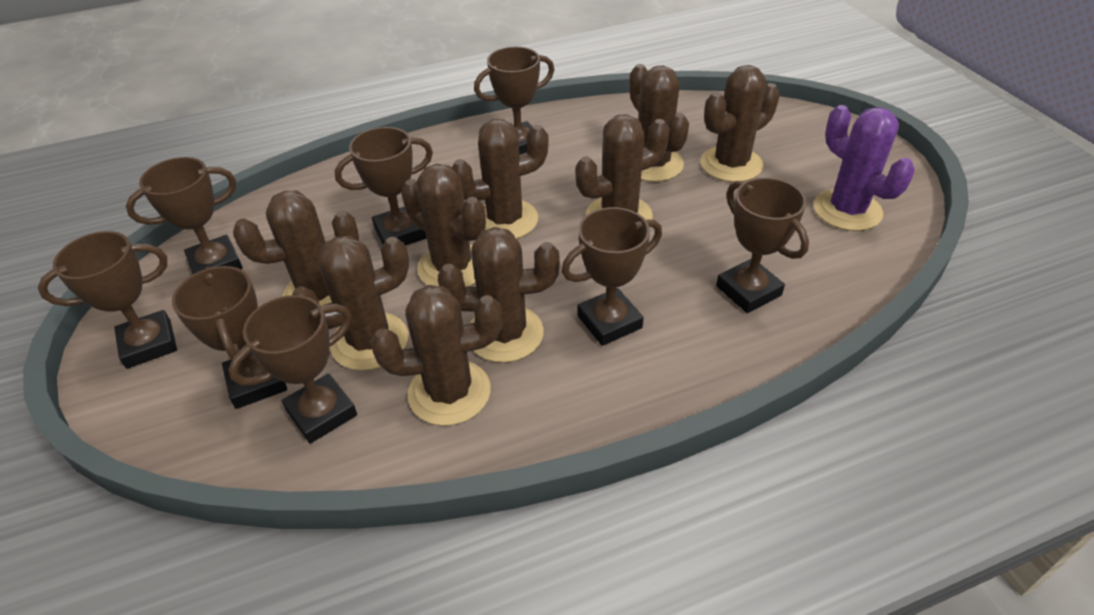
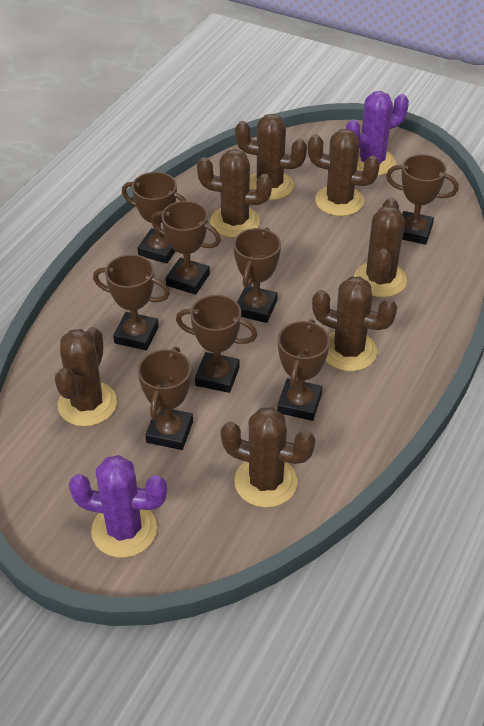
brown cactus: [233,191,359,306] [292,236,409,371] [371,285,502,426] [401,164,486,287] [438,227,560,363] [452,119,549,239] [575,114,669,220] [629,64,689,182] [701,65,780,182] = 9 -> [55,327,117,427] [197,149,272,238] [221,407,315,508] [235,114,307,200] [308,129,380,216] [312,277,397,371] [354,197,407,297] = 7
purple cactus: [814,105,914,231] = 1 -> [69,455,167,558] [346,91,409,176] = 2

